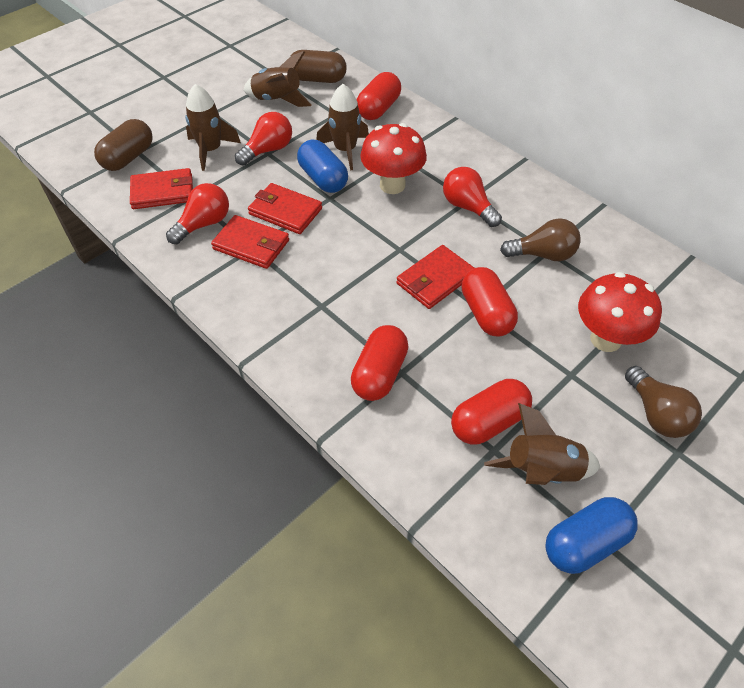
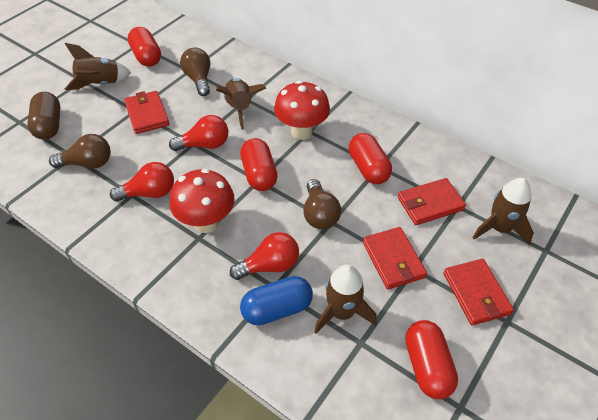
blue capsule: [297,139,348,193] [545,497,638,574] = 2 -> [240,276,313,325] = 1
brown capsule: [94,119,153,171] [291,50,347,83] = 2 -> [27,92,60,140] = 1
brown light bulb: [500,218,581,261] [625,366,702,438] = 2 -> [49,134,111,169] [180,48,210,96] [303,179,341,229] = 3

